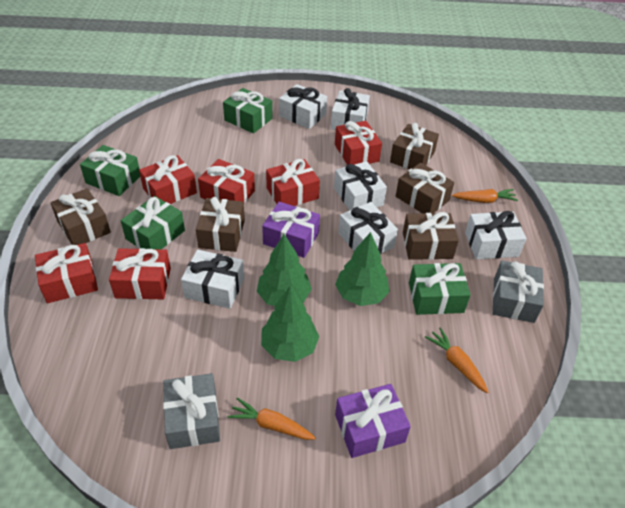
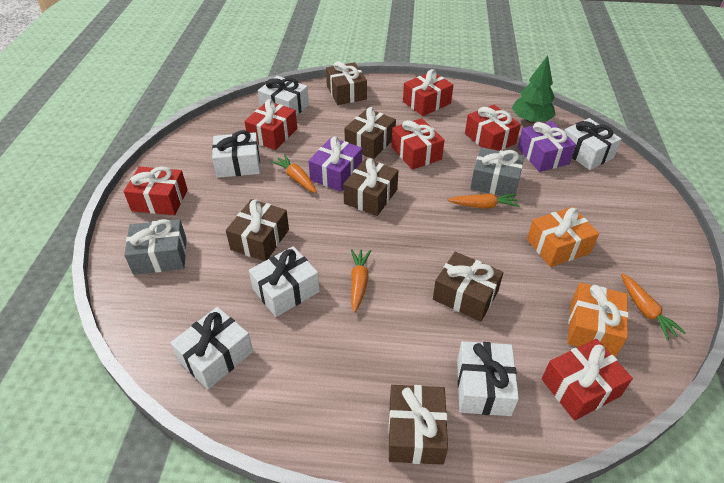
brown gift: [50,188,111,245] [196,197,245,252] [390,123,439,169] [396,163,454,214] [403,212,459,260] = 5 -> [226,199,289,261] [326,61,367,105] [343,158,399,216] [345,107,396,159] [388,385,448,465] [433,252,504,322] = 6
green gift: [80,145,140,196] [121,196,185,249] [223,88,272,133] [409,263,471,315] = 4 -> none = 0
green tree: [257,234,312,306] [261,285,319,362] [335,232,390,306] = 3 -> [512,55,556,123] = 1
orange carrot: [227,397,316,440] [425,327,488,393] [452,189,518,203] = 3 -> [271,154,316,193] [351,249,371,313] [448,194,520,208] [621,273,686,341] = 4
orange gift: none = 0 -> [527,207,599,267] [567,283,628,356] = 2

